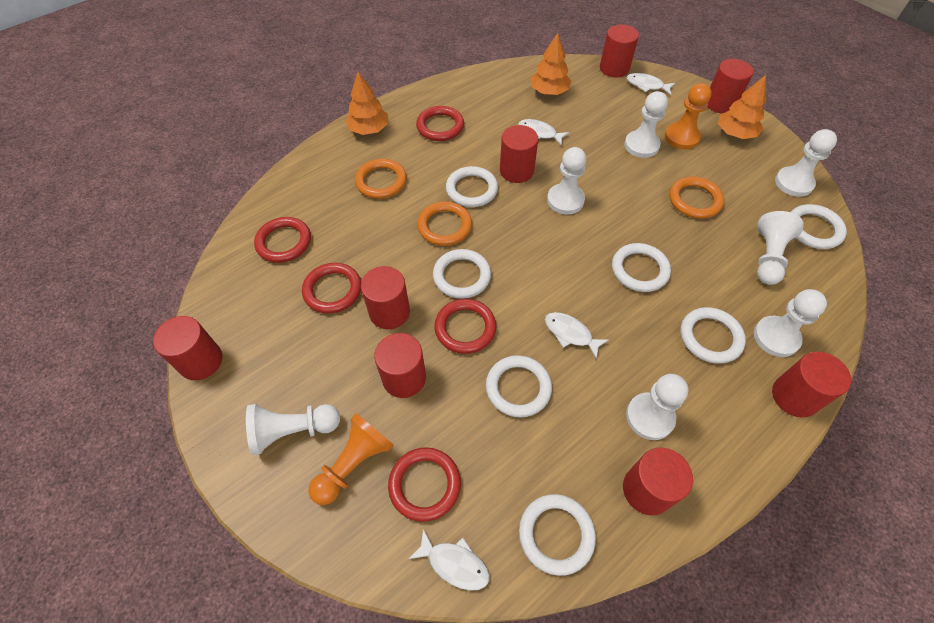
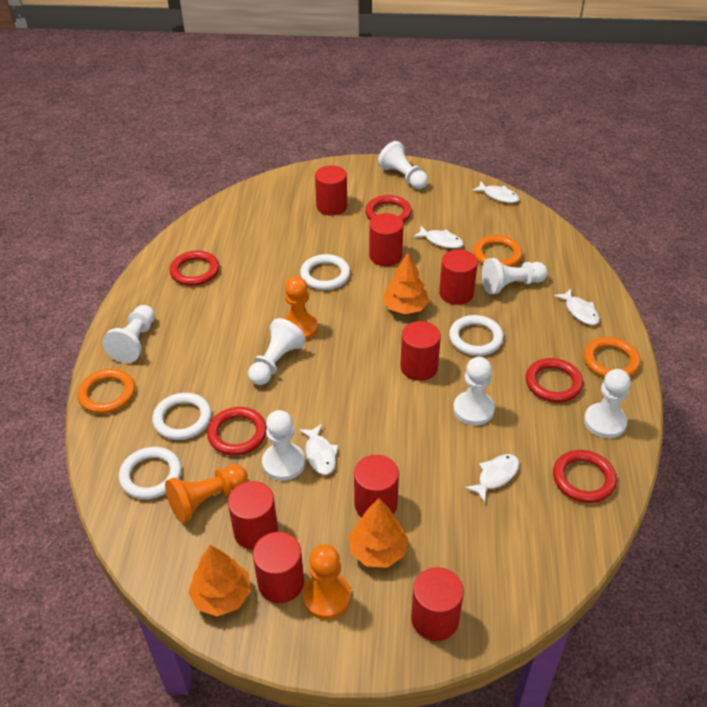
orange pawn: [308,413,394,505] [665,83,712,149] = 2 -> [165,464,247,523] [283,276,318,340] [303,544,351,620] = 3
white fish: [409,529,490,591] [518,119,569,146] [545,312,609,359] [627,73,675,95] = 4 -> [299,424,338,475] [413,226,463,248] [465,454,519,503] [472,181,519,203] [554,288,600,325] = 5
white ring: [433,249,491,299] [446,166,498,207] [486,355,552,418] [519,494,596,576] [612,243,671,292] [681,307,746,364] [791,204,847,249] = 7 -> [119,447,182,499] [152,393,211,440] [300,254,350,290] [449,315,504,356] = 4

